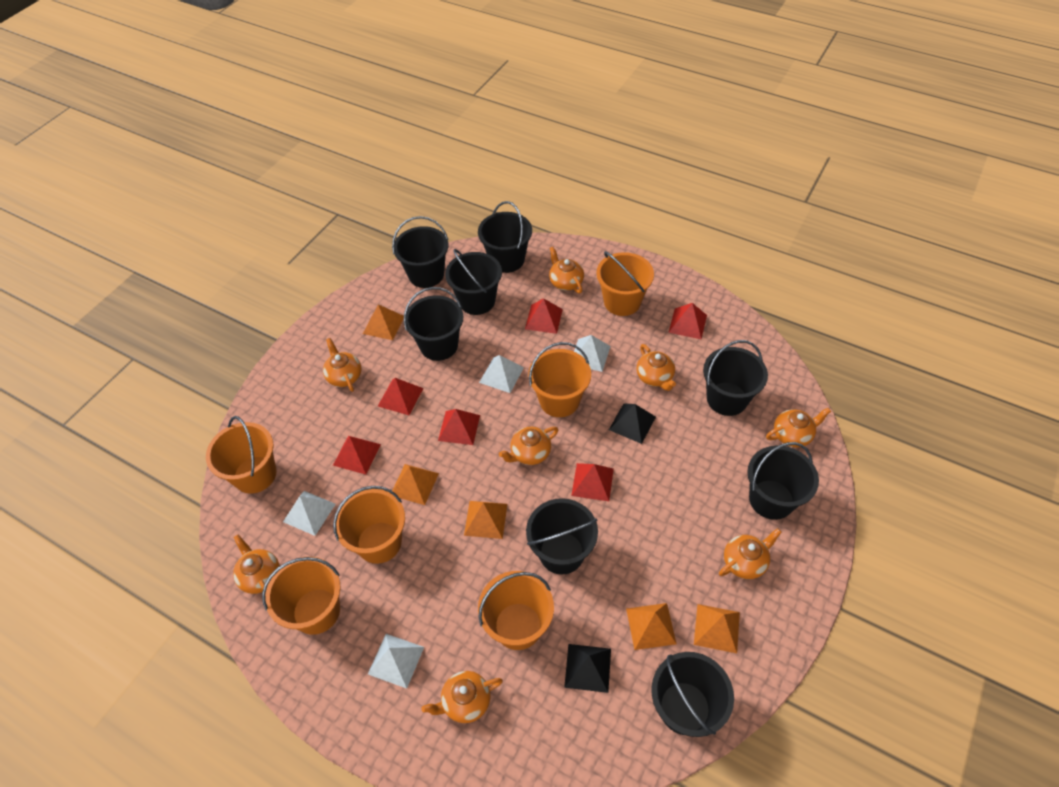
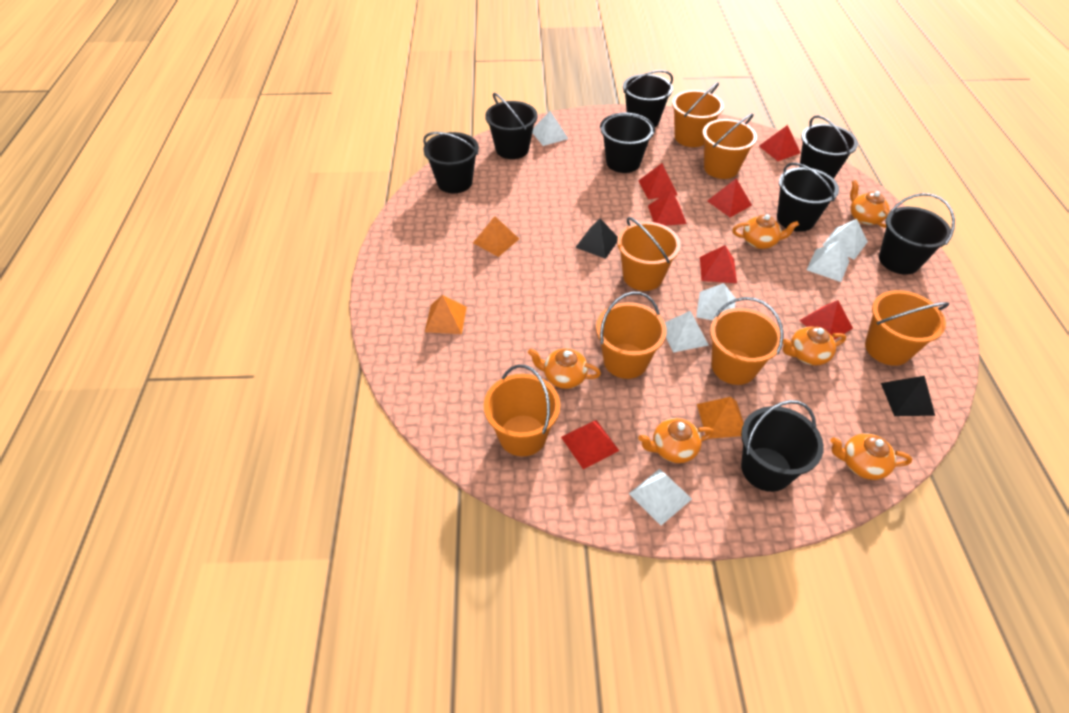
orange bucket: [206,416,277,494] [262,557,341,635] [333,486,405,564] [478,571,554,650] [528,342,591,417] [596,251,654,316] = 6 -> [484,365,560,456] [596,292,667,379] [617,217,681,291] [672,82,724,147] [702,113,757,179] [710,297,784,385] [865,290,949,366] = 7
orange pyramid: [363,304,404,340] [392,464,439,505] [464,501,507,539] [626,603,676,650] [694,604,740,653] = 5 -> [425,295,467,334] [473,216,519,257] [697,397,744,439] = 3
orange teapot: [233,534,280,594] [323,338,361,392] [422,671,503,723] [499,427,558,465] [549,247,584,293] [637,344,676,391] [719,529,782,579] [766,408,831,447] = 8 -> [528,348,601,389] [638,418,714,463] [732,214,799,249] [783,326,846,365] [831,433,912,480] [850,180,890,228] = 6
red pyramid: [333,436,381,475] [378,378,423,415] [438,409,480,445] [525,298,563,334] [571,463,614,501] [668,303,707,339] = 6 -> [561,420,619,469] [638,163,678,200] [648,190,687,226] [700,245,737,283] [707,178,752,217] [759,125,800,161] [799,300,853,340] = 7
white pyramid: [283,491,336,536] [368,634,424,689] [479,355,524,393] [574,335,610,372] = 4 -> [532,111,569,146] [629,469,692,525] [665,311,709,353] [696,283,736,320] [807,241,850,282] [823,219,868,260] = 6

